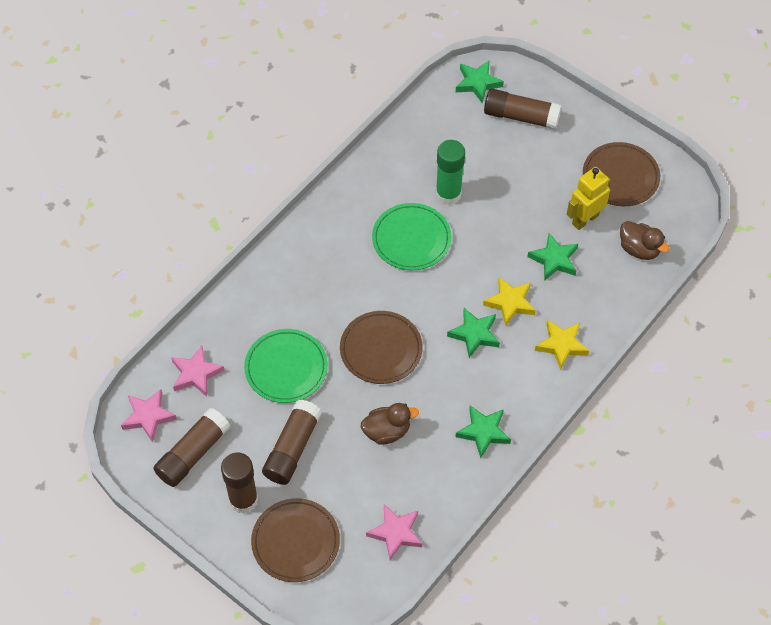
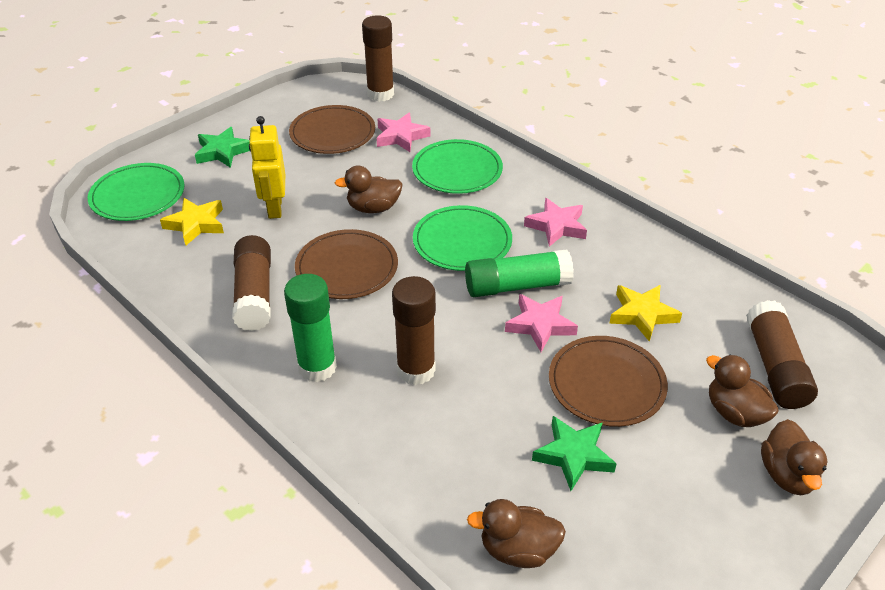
brown duck: [361,403,419,445] [620,221,669,260] = 2 -> [335,165,403,213] [467,499,566,568] [706,354,779,427] [761,419,828,495] = 4
green glue stick: [436,140,465,205] = 1 -> [284,274,337,382] [465,249,574,297] = 2
green plate: [244,329,328,403] [372,203,451,270] = 2 -> [88,163,185,221] [412,139,503,194] [413,205,512,271] = 3
green star: [447,308,500,358] [455,405,511,458] [456,60,504,103] [527,233,578,281] = 4 -> [195,127,250,168] [532,416,617,491] = 2

